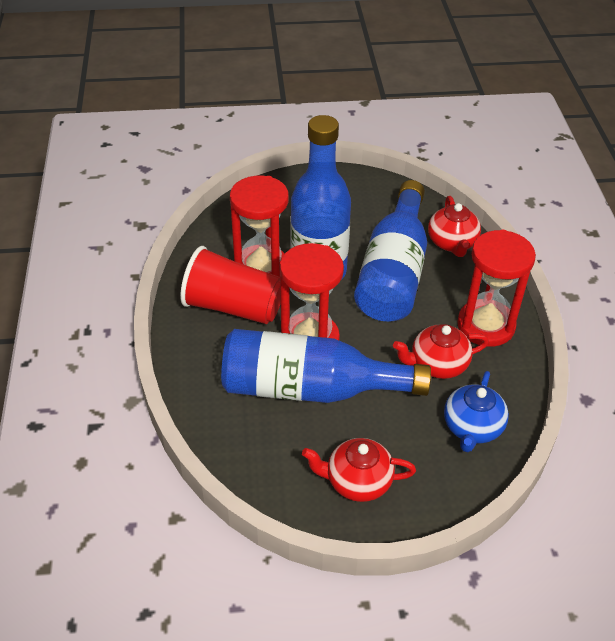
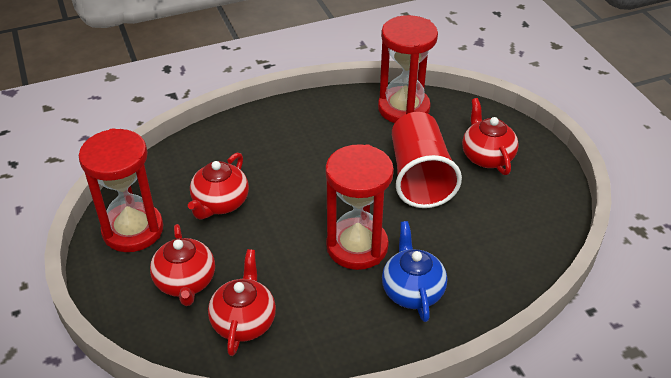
blue bottle: [221,329,431,403] [290,115,351,280] [354,180,427,321] = 3 -> none = 0
red teapot: [302,438,416,502] [393,324,489,379] [428,196,481,257] = 3 -> [150,224,215,306] [188,153,249,219] [208,249,276,356] [462,98,519,175] = 4

